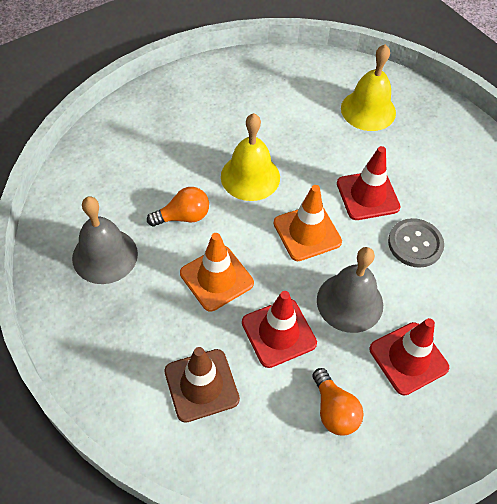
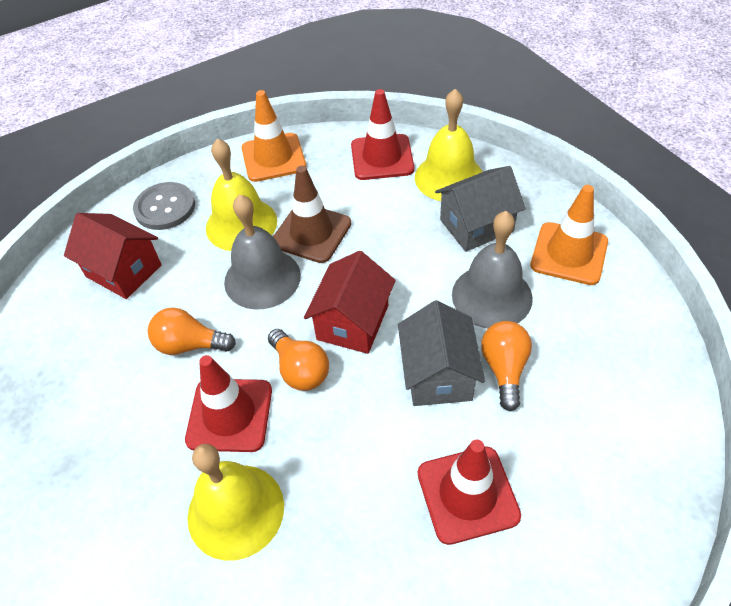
grey house: none = 0 -> [398,300,485,406] [435,166,526,252] = 2
orange light bulb: [147,187,209,227] [313,368,363,436] = 2 -> [148,307,236,355] [268,329,329,391] [481,321,532,411] = 3
red house: none = 0 -> [64,213,162,299] [304,251,396,354] = 2
yellow bell: [221,113,280,201] [341,44,396,131] = 2 -> [187,444,284,561] [206,138,277,251] [415,89,482,201] = 3

